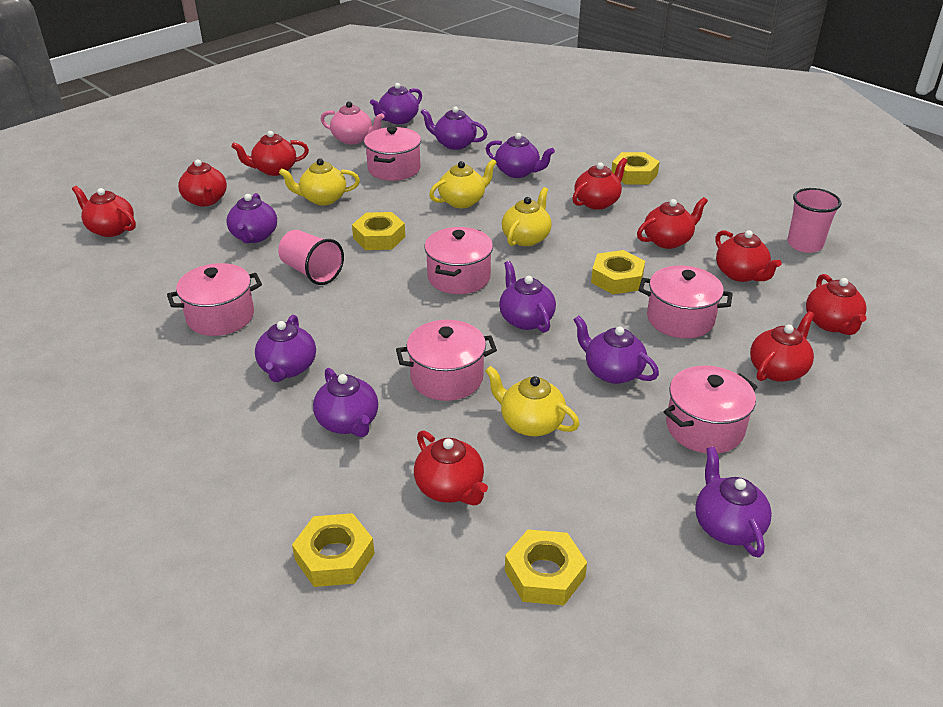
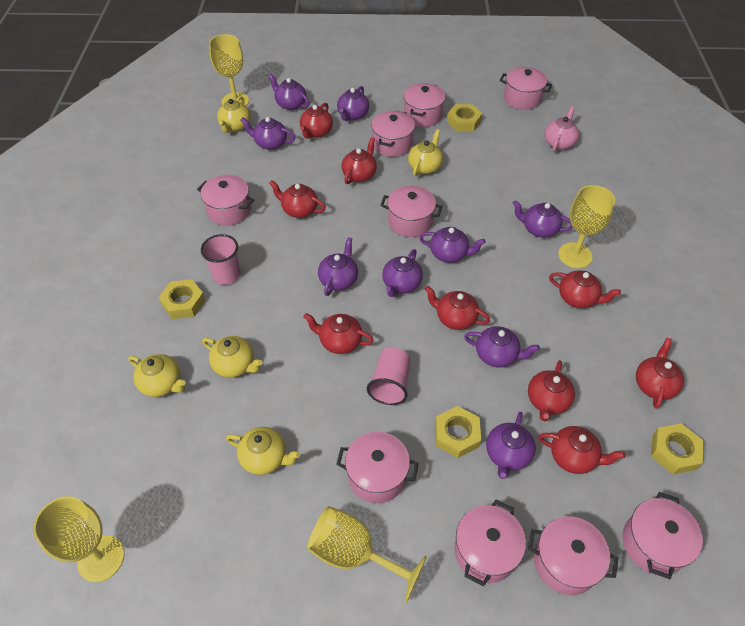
pink pot: [167,263,262,336] [364,127,421,181] [396,320,497,401] [424,227,493,294] [639,265,733,338] [664,366,757,454] = 6 -> [197,175,254,226] [336,432,419,503] [371,110,415,157] [381,185,442,237] [403,83,445,127] [454,500,526,586] [500,67,552,110] [528,516,618,595] [623,492,703,579] = 9
yellow goblet: none = 0 -> [33,496,124,582] [209,34,249,106] [307,506,427,603] [558,185,615,268] = 4
yellow nut: [292,513,375,587] [352,212,405,250] [505,530,587,605] [591,250,645,294] [611,152,660,184] = 5 -> [158,279,205,319] [435,406,481,458] [447,104,482,132] [651,423,704,474] = 4
yellow teapot: [279,159,360,205] [429,159,497,208] [485,366,580,436] [502,187,552,246] = 4 -> [128,354,186,397] [202,336,262,378] [217,96,251,133] [226,427,300,475] [408,129,443,176] = 5

